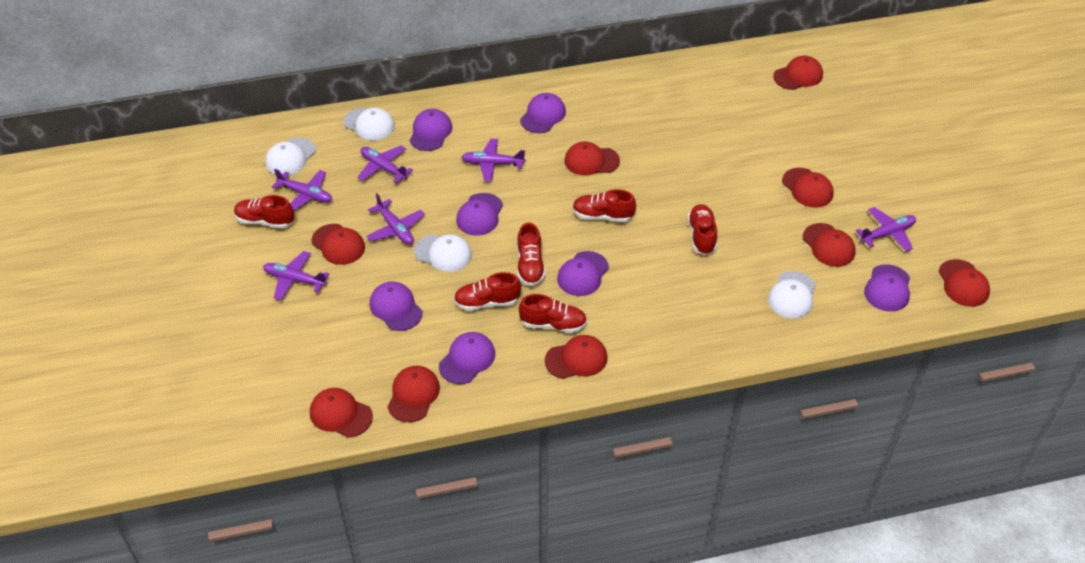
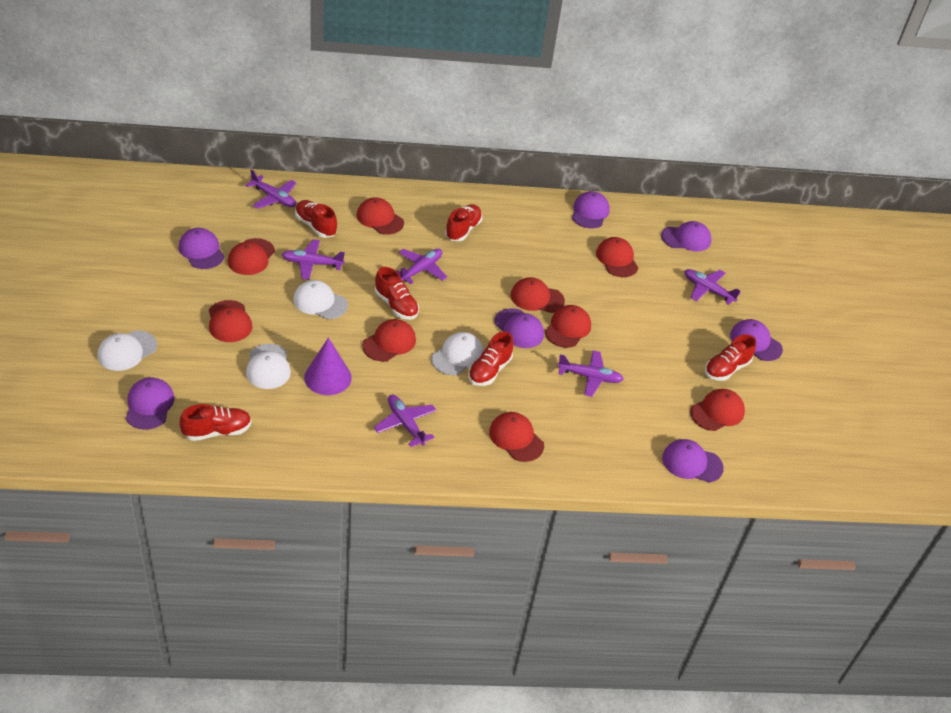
purple cone: none = 0 -> [304,337,352,395] = 1

